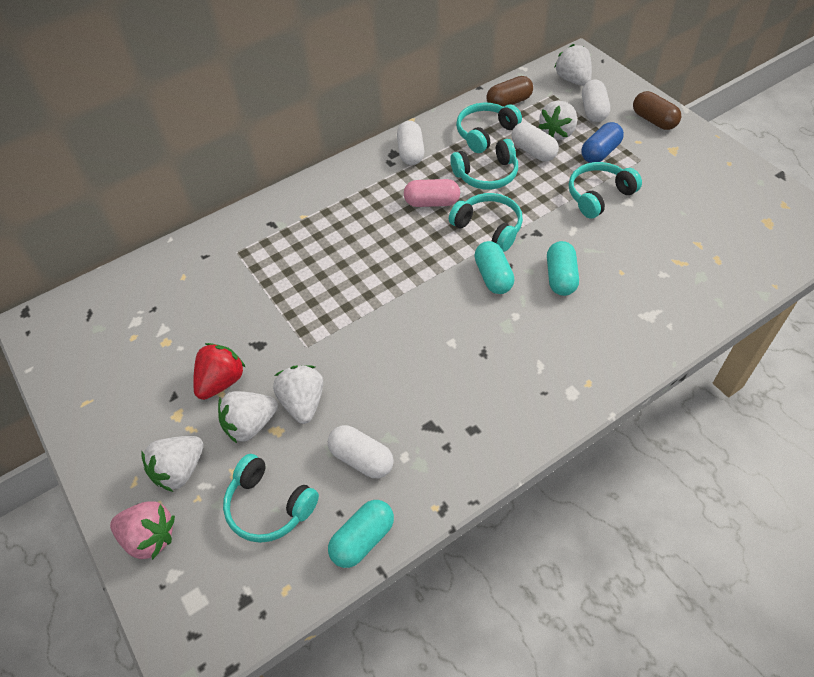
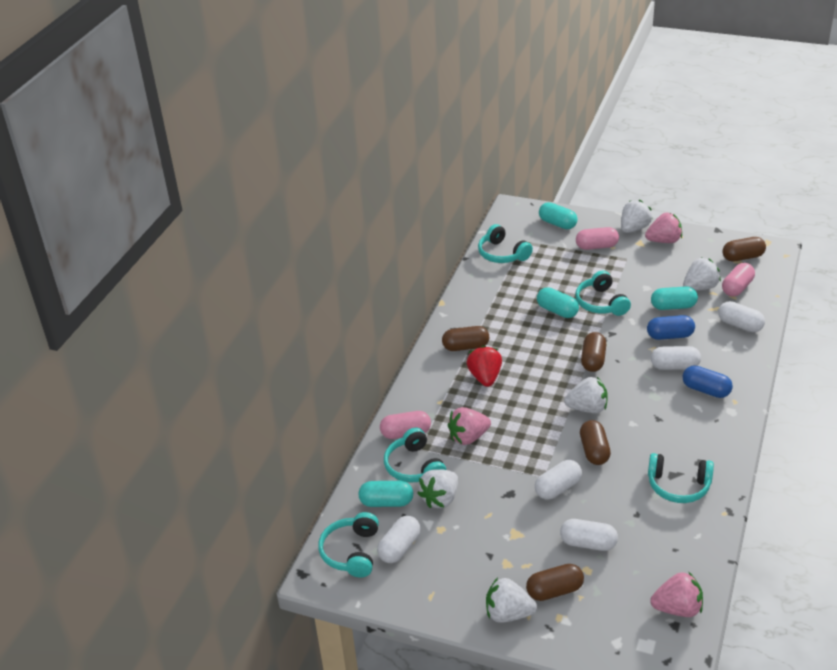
blue capsule: [581,122,624,163] = 1 -> [647,315,695,340] [683,365,733,398] = 2
brown capsule: [486,76,533,107] [633,91,681,130] = 2 -> [442,326,489,351] [526,564,584,601] [580,420,611,465] [581,332,606,372] [723,237,766,262] = 5
pink capsule: [404,179,460,207] = 1 -> [380,411,431,439] [576,227,619,250] [722,263,755,296] = 3
pink strawberry: [110,501,175,560] = 1 -> [448,407,491,445] [645,212,682,243] [650,571,703,617] = 3
turquoise capsule: [328,500,394,568] [474,241,515,294] [547,241,579,296] = 3 -> [358,481,413,507] [537,287,579,318] [539,202,578,229] [651,287,698,310] = 4
white capsule: [328,425,394,478] [397,121,424,165] [512,122,559,162] [582,79,610,122] = 4 -> [377,516,421,563] [535,460,582,500] [560,519,618,551] [651,346,701,370] [718,301,765,332] = 5

